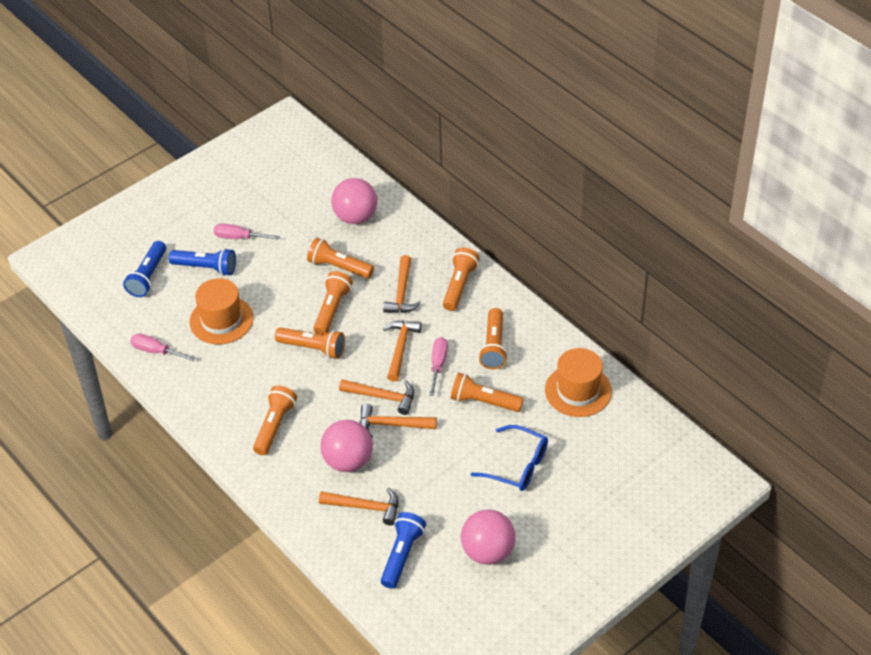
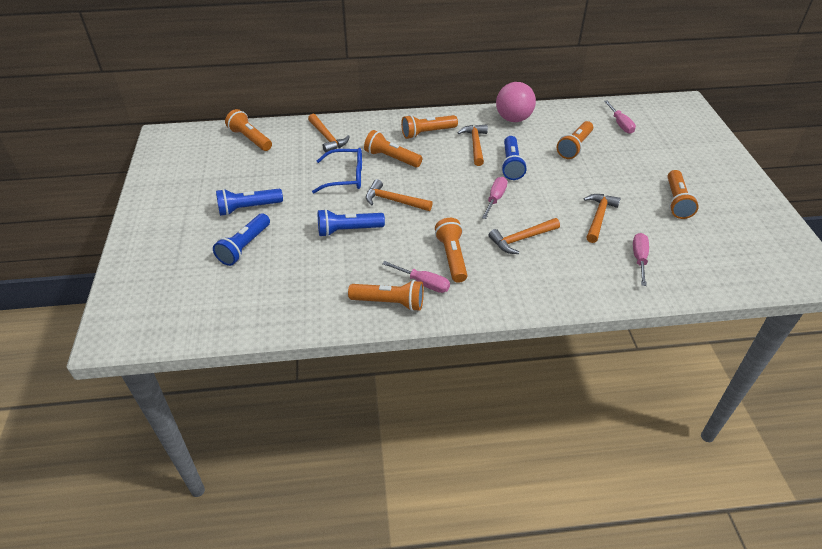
blue flashlight: [123,241,166,297] [168,248,236,276] [381,512,426,589] = 3 -> [213,213,270,266] [216,189,283,216] [318,209,385,237] [501,136,527,180] = 4
orange hat: [190,278,253,344] [545,348,612,417] = 2 -> none = 0
pink ball: [320,420,373,472] [331,178,377,224] [461,509,515,565] = 3 -> [496,82,536,122] = 1
pink screwdriver: [130,333,195,361] [214,223,280,240] [429,337,448,396] = 3 -> [382,261,450,293] [482,177,508,219] [604,100,636,134] [633,233,649,286] = 4

